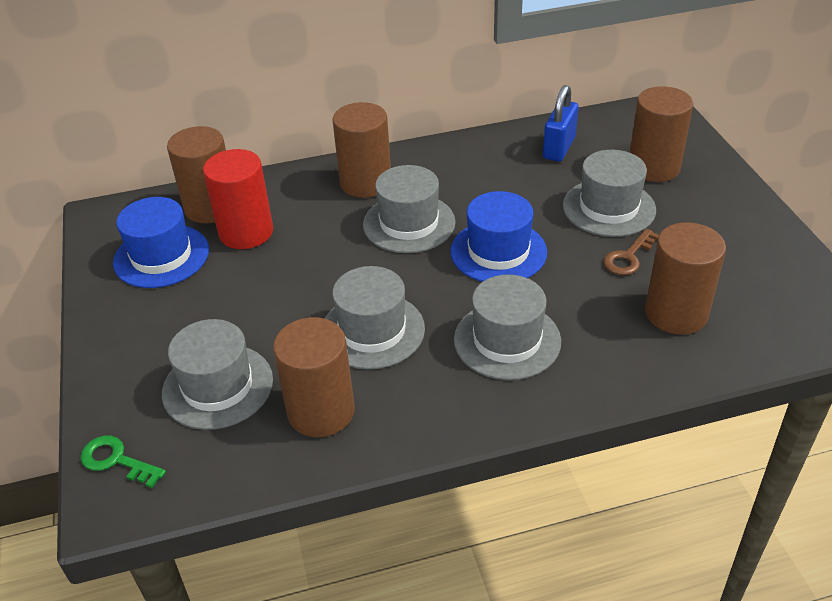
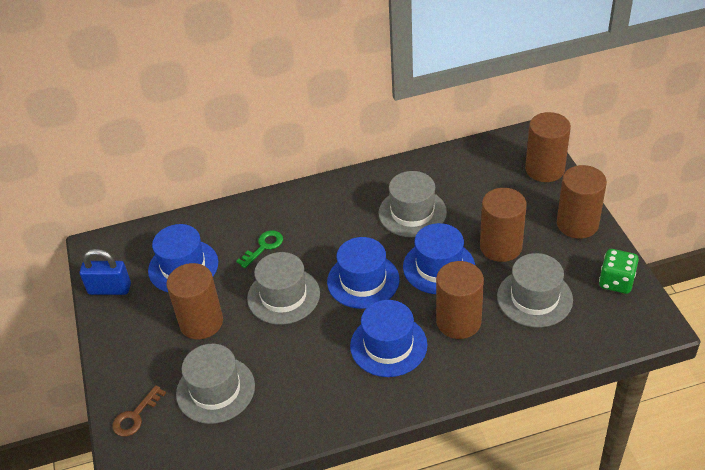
blue hat: [113,197,209,288] [450,191,547,282] = 2 -> [148,224,218,292] [327,237,399,309] [350,300,427,377] [403,223,475,294] = 4
green dice: none = 0 -> [599,249,639,294] = 1
grey hat: [162,319,273,430] [325,266,425,370] [363,165,456,253] [454,274,561,380] [563,150,656,237] = 5 -> [176,344,255,424] [247,252,320,325] [379,171,447,237] [497,253,573,328] = 4
red cylinder: [203,149,273,249] = 1 -> none = 0

